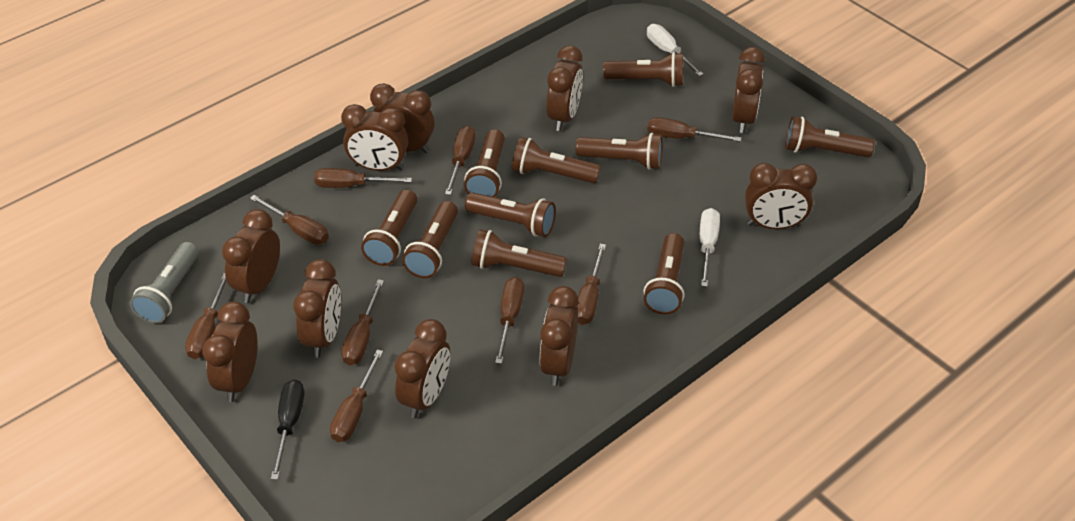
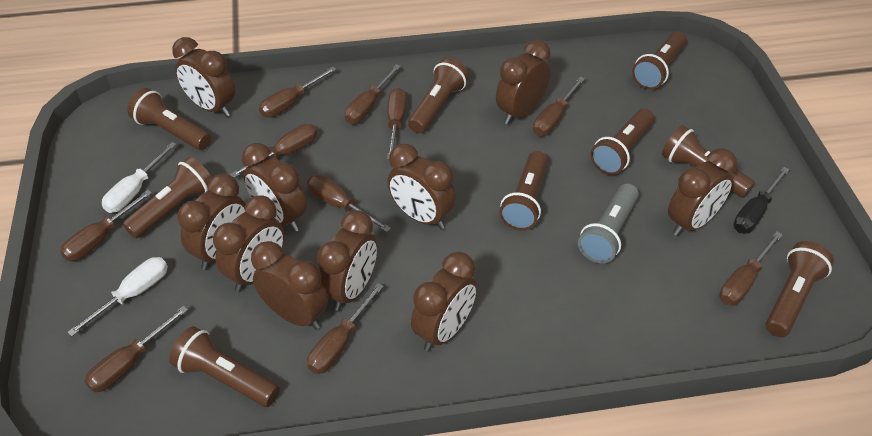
brown flashlight: [361,190,417,266] [402,201,458,278] [464,129,505,197] [465,192,556,237] [471,229,567,277] [512,137,601,183] [576,133,663,170] [603,52,683,87] [644,233,684,315] [785,116,875,157] = 10 -> [123,157,212,238] [128,88,211,150] [169,326,280,407] [408,58,469,133] [499,151,548,231] [590,109,654,175] [632,31,687,90] [662,125,755,198] [766,241,834,337] = 9
brown screwdriver: [185,273,226,359] [250,195,329,245] [314,168,412,188] [330,350,383,442] [341,279,384,365] [445,126,476,195] [495,277,524,364] [576,244,606,325] [647,117,741,142] = 9 -> [60,190,152,261] [85,306,188,392] [229,124,317,178] [259,67,336,117] [307,175,391,232] [307,283,384,374] [345,64,401,124] [387,88,407,159] [533,77,585,136] [719,232,783,306] = 10

